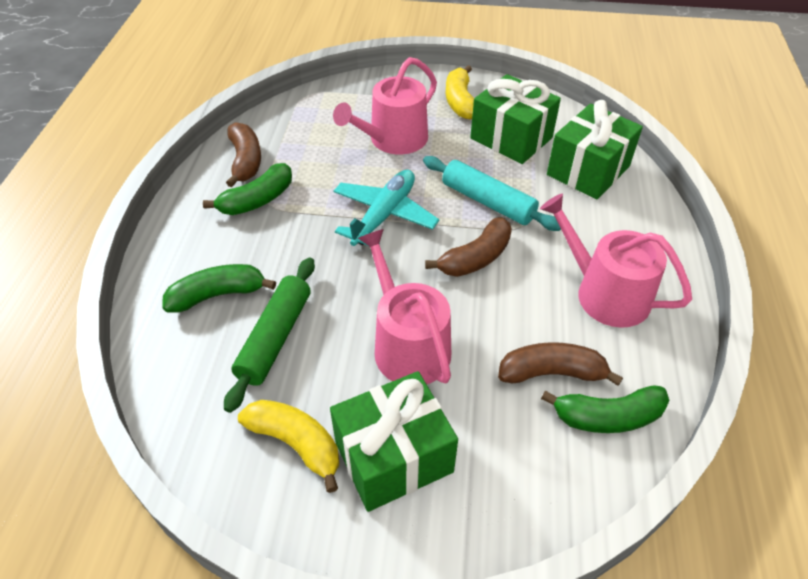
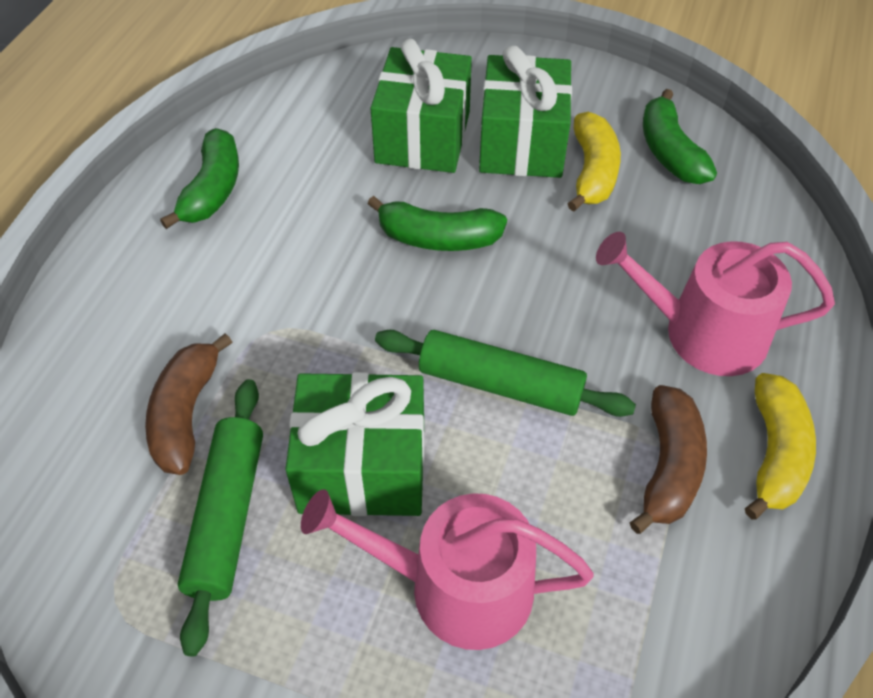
brown banana: [226,122,261,187] [425,217,512,277] [498,342,623,386] = 3 -> [145,333,232,475] [629,385,707,534] = 2
green rolling pin: [224,257,315,413] = 1 -> [178,379,263,657] [375,330,636,417] = 2
pink watering can: [333,57,437,155] [358,229,451,384] [540,194,692,328] = 3 -> [301,489,594,650] [596,232,835,376] = 2
turquoise plane: [333,170,439,247] = 1 -> none = 0
turquoise rolling pin: [423,156,561,231] = 1 -> none = 0

